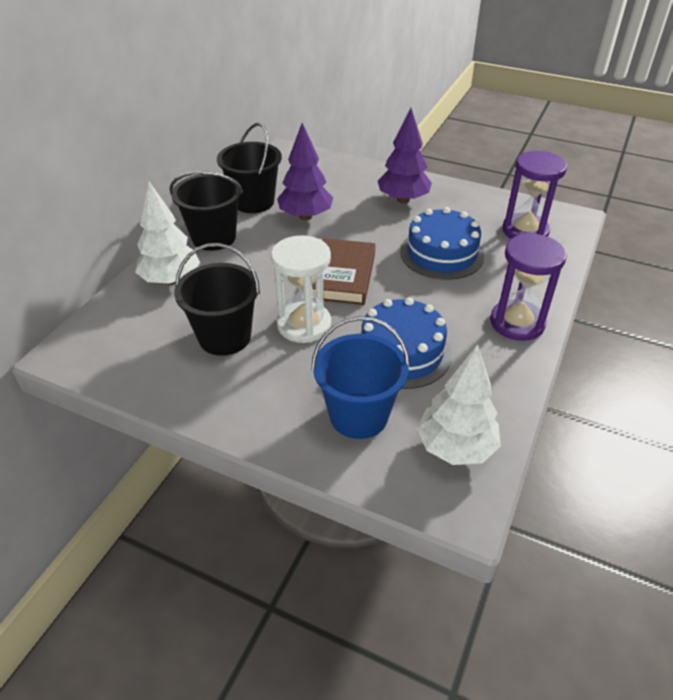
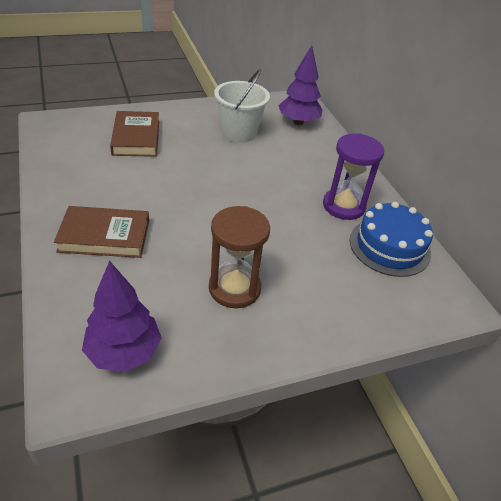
black bucket: [170,171,243,251] [174,243,260,356] [217,123,282,213] = 3 -> none = 0
blue bucket: [311,316,410,439] = 1 -> none = 0
blue cake: [360,297,452,389] [400,207,484,280] = 2 -> [350,202,433,277] = 1
brown book: [312,238,375,305] = 1 -> [54,206,149,258] [110,111,159,157] = 2
brown hourglass: none = 0 -> [209,206,270,308] = 1
purple hourglass: [490,233,567,341] [502,151,567,239] = 2 -> [323,133,384,220] = 1
white bucket: none = 0 -> [214,69,270,143] = 1
white hourglass: [271,235,331,343] = 1 -> none = 0
white tree: [135,182,200,285] [417,344,501,465] = 2 -> none = 0

